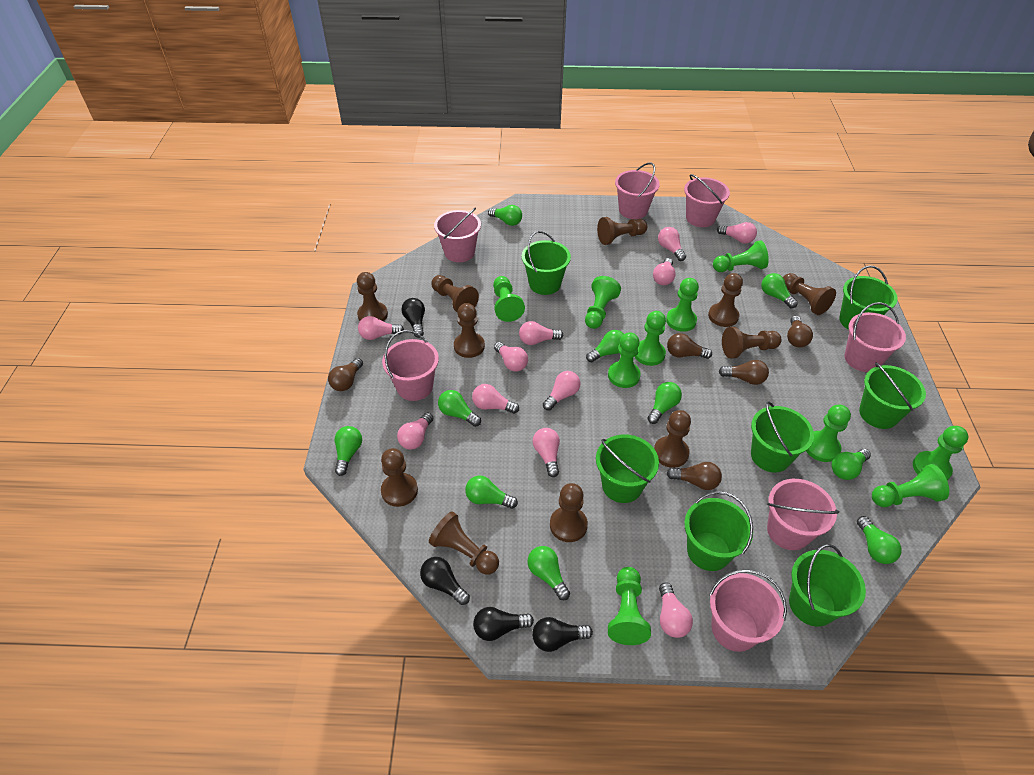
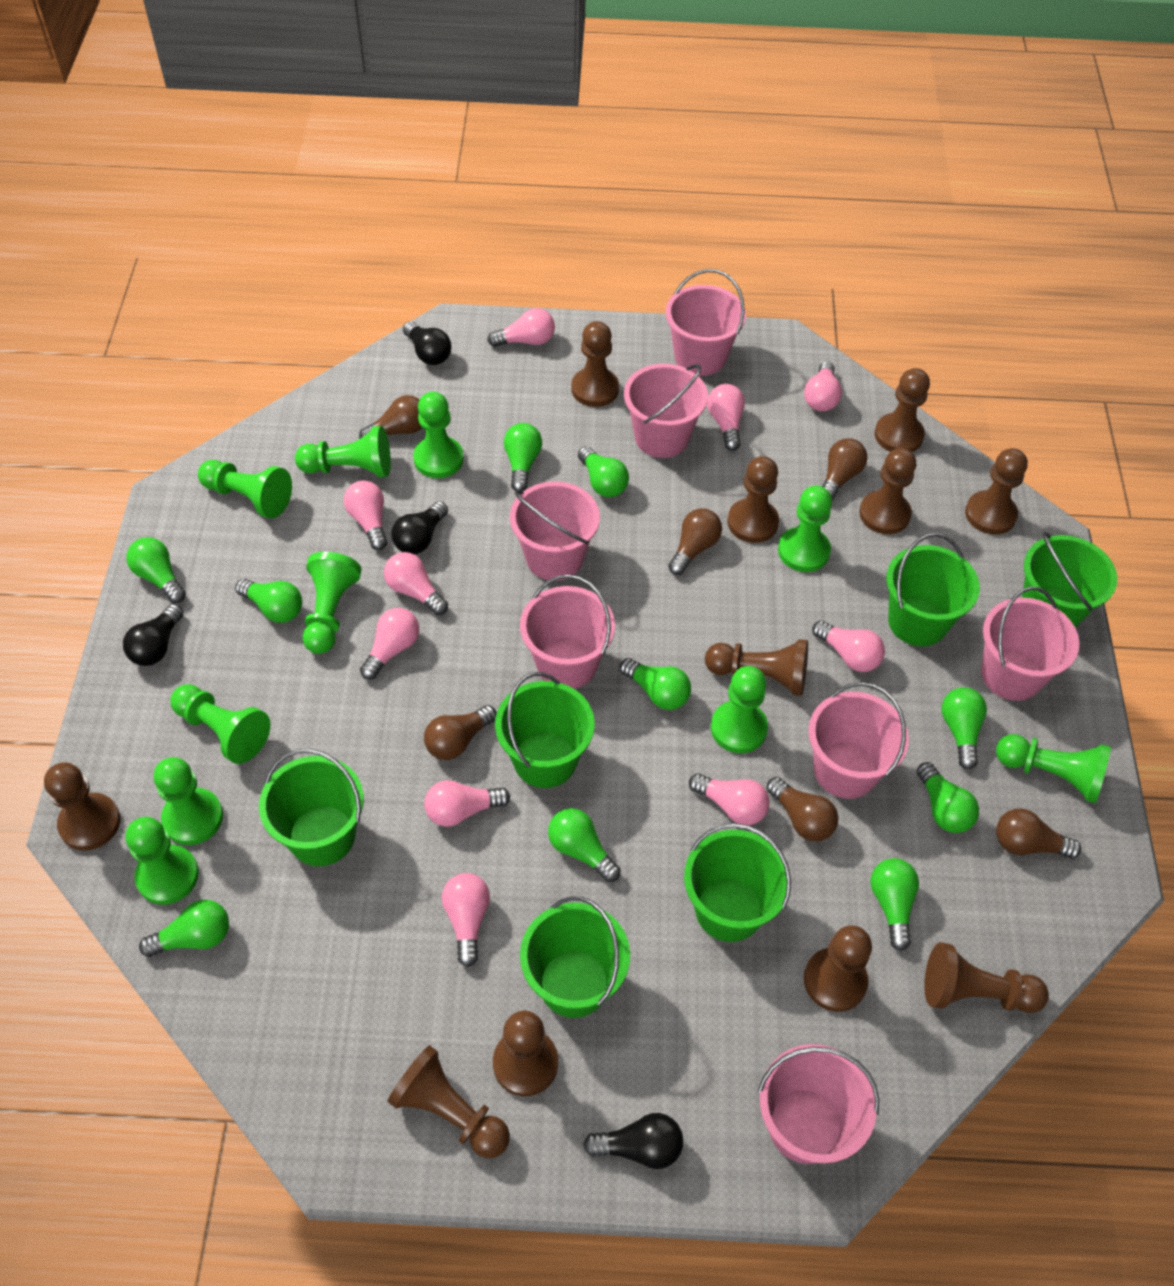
brown light bulb: [328,358,363,391] [667,333,712,359] [667,462,722,490] [719,360,769,385] [787,316,813,347] = 5 -> [359,395,422,439] [424,705,497,760] [668,508,722,575] [766,777,839,841] [822,438,867,501] [996,809,1081,859] = 6
green bucket: [522,231,571,295] [596,434,659,503] [684,491,753,571] [751,401,814,472] [789,544,866,627] [839,265,898,330] [859,363,926,429] = 7 -> [259,749,364,866] [495,672,595,788] [520,896,630,1018] [684,823,791,942] [886,533,980,646] [1022,531,1117,628] = 6
pink light bulb: [358,316,404,340] [397,412,433,449] [472,384,519,414] [494,342,528,372] [519,321,563,345] [533,428,560,477] [543,371,580,411] [653,258,676,285] [658,227,686,261] [659,582,693,638] [717,222,757,244] = 11 -> [344,480,388,550] [360,608,419,680] [384,552,448,615] [424,780,510,827] [442,873,490,967] [488,308,555,347] [689,773,770,825] [707,384,745,451] [804,361,842,411] [812,620,885,672] = 10

